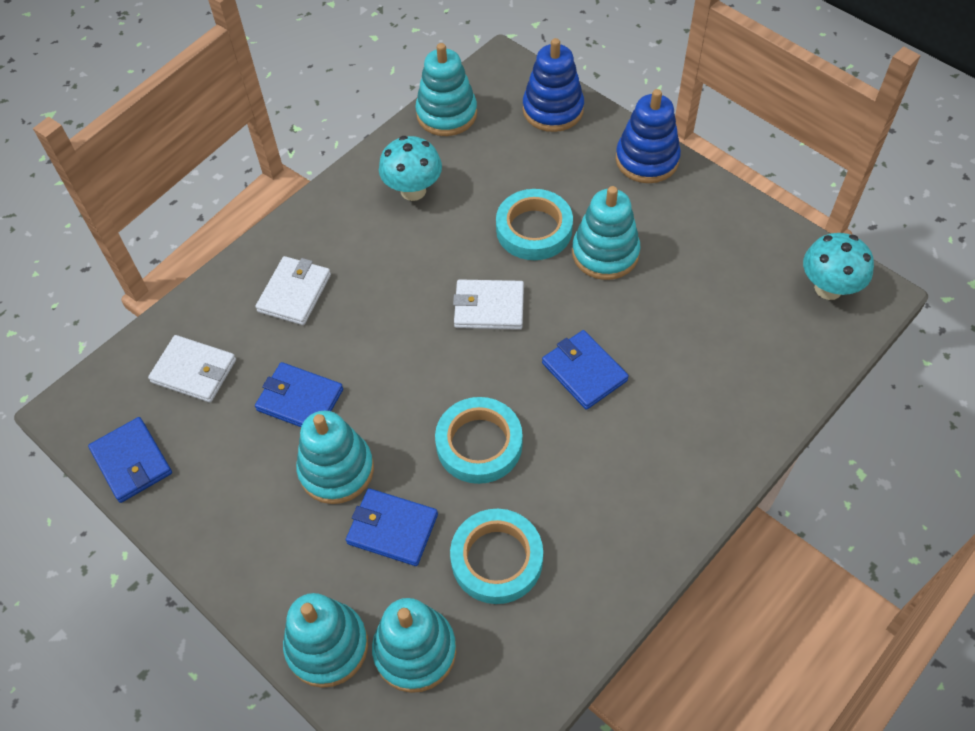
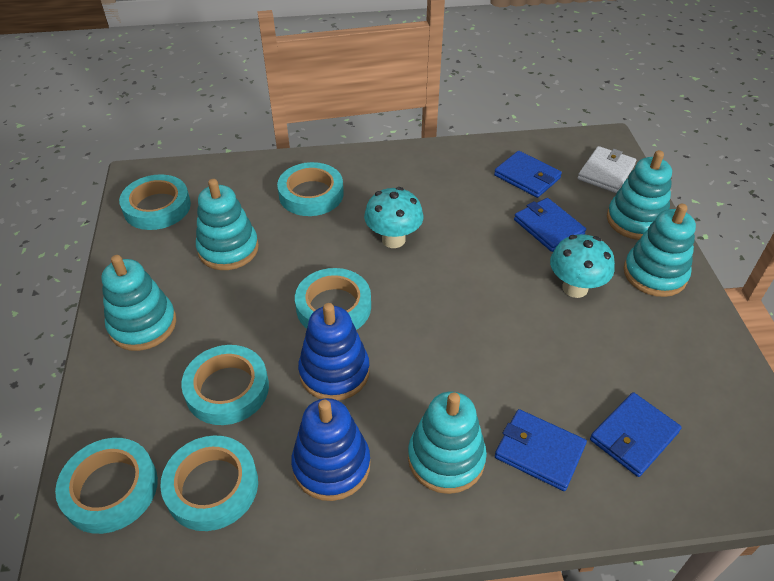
turquoise tape: [435,397,523,484] [450,509,543,604] [496,189,573,260] = 3 -> [55,438,158,534] [119,174,191,230] [160,435,258,531] [181,345,269,425] [277,162,344,216] [295,268,371,330] = 6
white wallet: [148,335,236,403] [255,256,331,325] [453,279,524,330] = 3 -> [578,146,636,193] = 1

